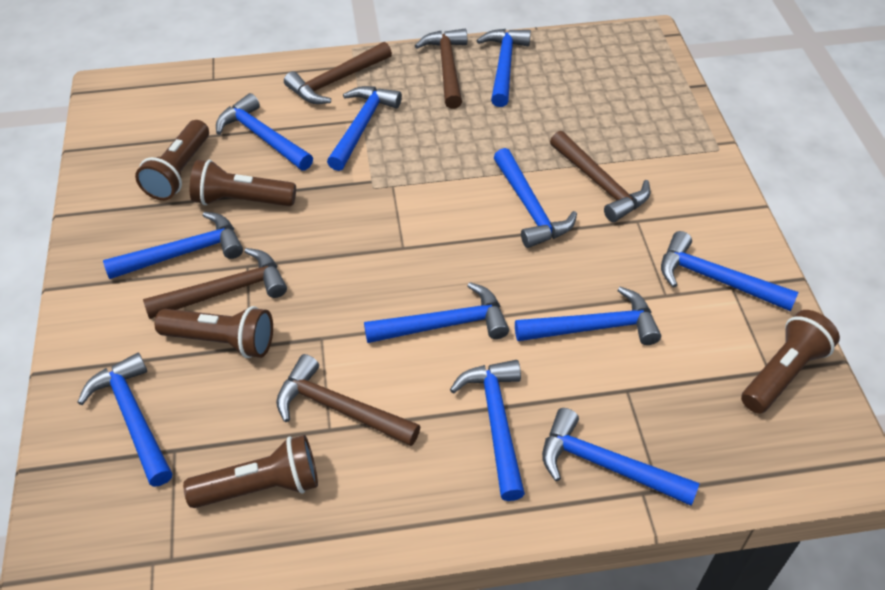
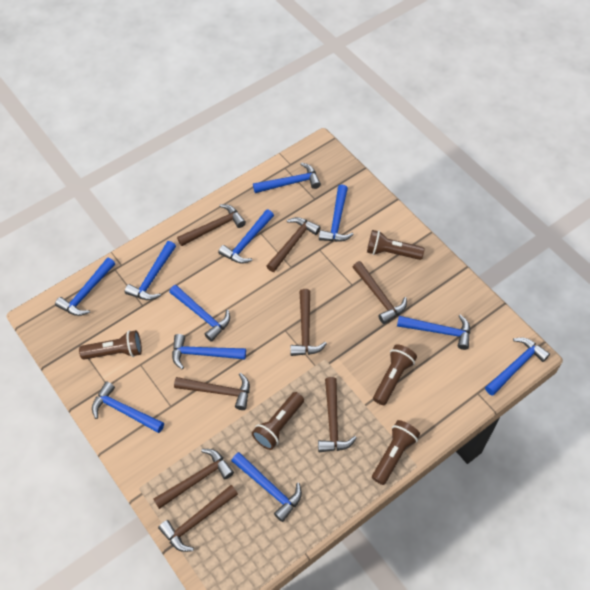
brown hammer: [143,248,287,319] [276,354,420,446] [284,42,392,104] [415,29,467,109] [550,131,651,222] = 5 -> [153,449,234,509] [158,485,238,552] [174,373,250,410] [177,204,246,246] [266,217,321,272] [290,289,327,356] [318,377,356,452] [353,261,407,324] = 8

